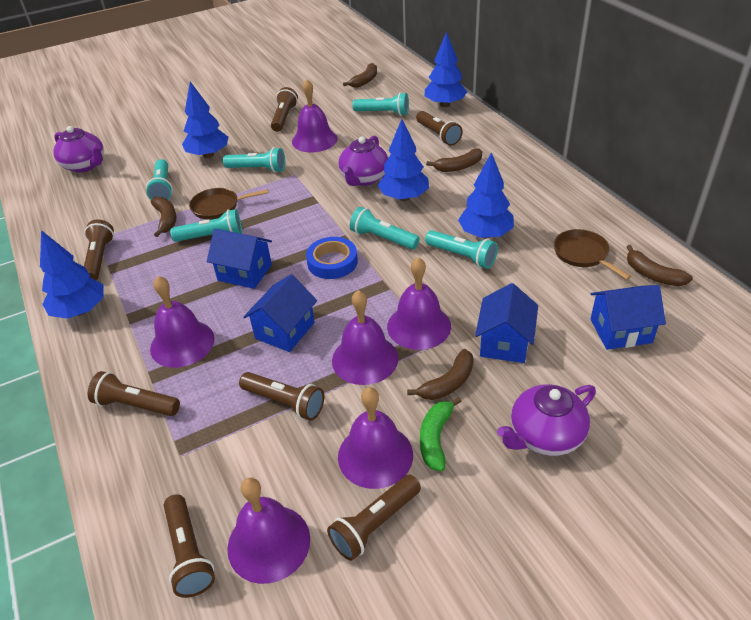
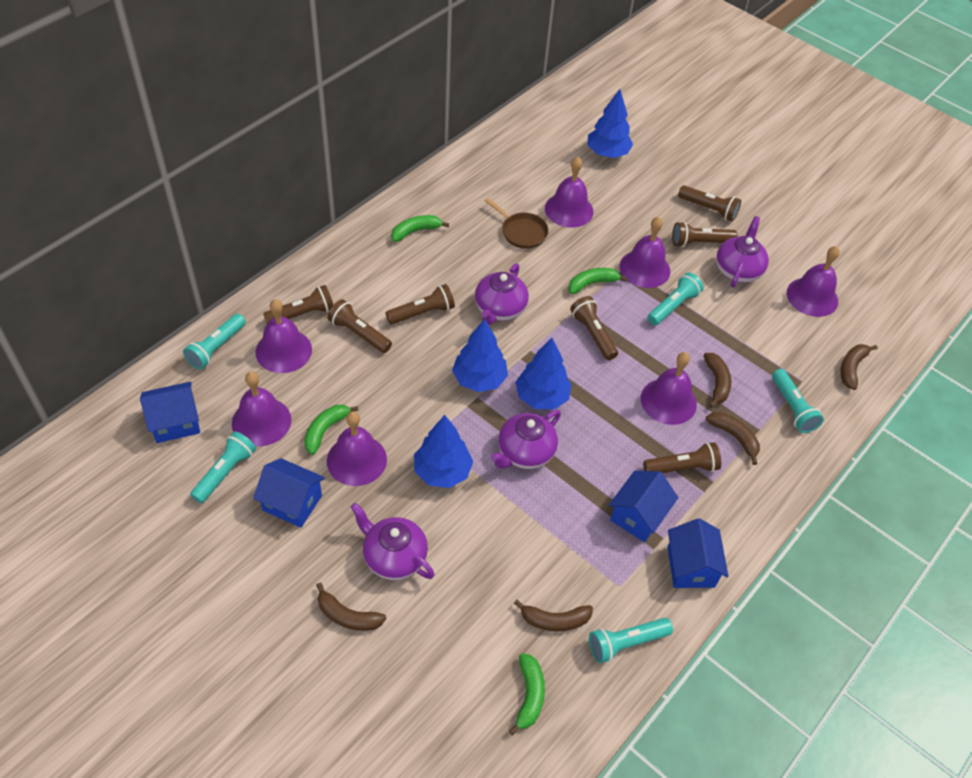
blue tape: [306,237,358,279] = 1 -> none = 0
blue tree: [40,230,104,319] [182,82,228,158] [378,119,429,201] [425,32,467,107] [458,152,514,239] = 5 -> [414,415,473,488] [452,319,508,392] [515,338,572,410] [588,89,633,158] = 4
brown pan: [189,188,269,220] [554,229,631,280] = 2 -> [485,198,549,249] = 1
green banana: [420,397,462,471] = 1 -> [304,405,359,455] [391,215,449,242] [509,653,545,735] [568,268,628,294] = 4
purple bell: [150,276,215,368] [227,477,310,584] [292,79,338,153] [332,290,398,385] [338,387,413,489] [387,257,451,350] = 6 -> [232,371,291,446] [256,299,312,373] [327,411,387,486] [545,157,594,228] [620,217,670,288] [641,352,697,425] [787,246,840,317] = 7
purple teapot: [53,126,104,172] [338,136,388,186] [497,384,596,456] = 3 -> [351,503,435,580] [475,264,529,325] [491,410,561,469] [716,216,769,288] = 4
turquoise flashlight: [146,159,173,200] [170,209,242,242] [223,147,285,173] [350,207,420,250] [352,92,409,116] [425,230,498,269] = 6 -> [183,314,246,370] [190,431,256,503] [589,618,673,663] [647,273,704,325] [772,369,824,433] = 5

